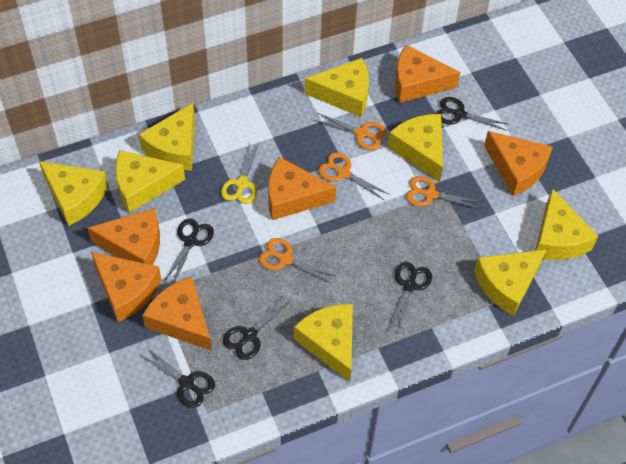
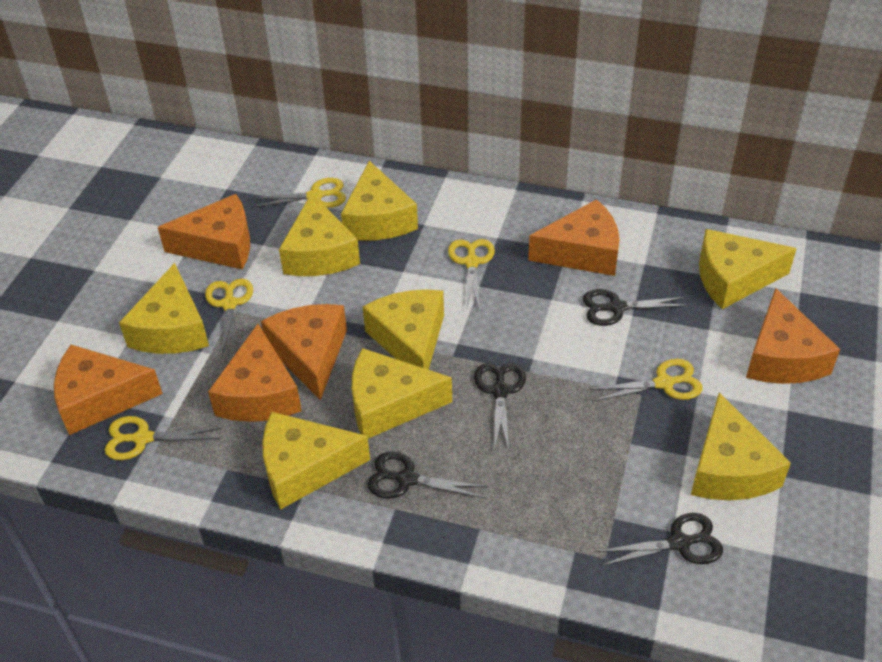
black scissors: [140,348,215,408] [163,218,214,284] [223,295,290,360] [389,262,432,330] [436,97,508,131] = 5 -> [367,452,488,499] [474,363,526,451] [583,289,689,326] [596,513,723,566] = 4
orange scissors: [259,238,335,284] [314,113,386,150] [318,152,390,200] [406,176,482,209] = 4 -> none = 0
yellow scissors: [221,143,259,204] = 1 -> [105,416,222,460] [205,278,253,356] [251,178,346,208] [448,239,495,311] [589,359,702,401] = 5

